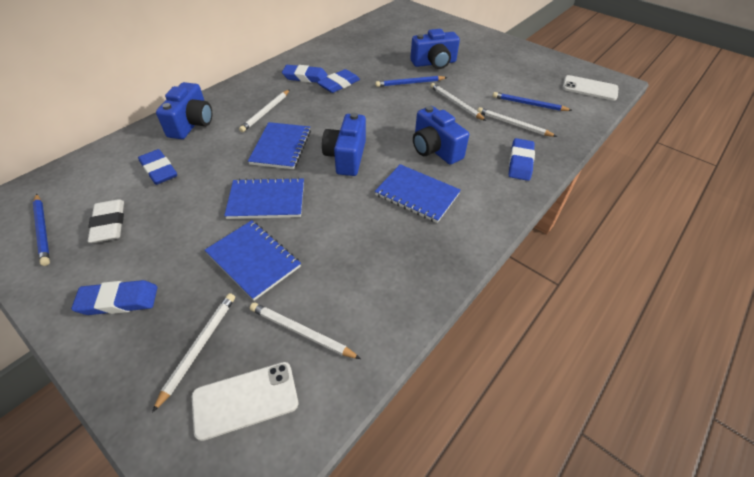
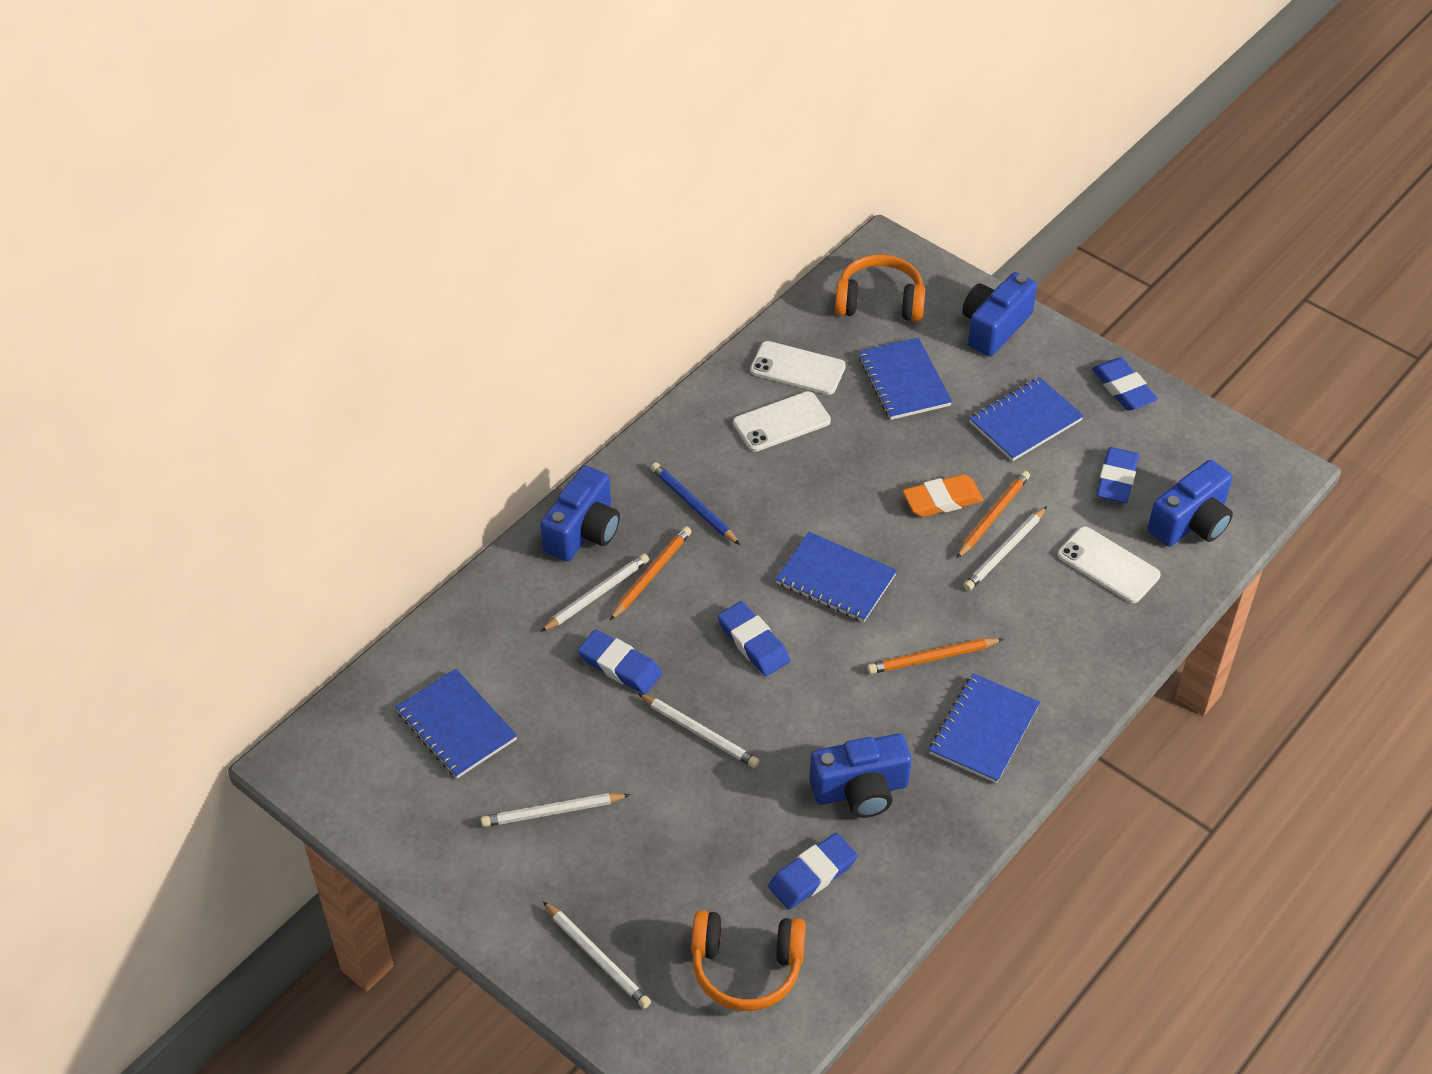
blue notebook: [205,220,301,301] [224,177,304,219] [248,122,311,169] [375,164,461,223] = 4 -> [396,669,517,778] [776,532,897,622] [858,337,952,420] [929,673,1040,783] [969,377,1084,461] = 5
blue pencil: [33,194,50,266] [375,76,448,87] [493,92,572,111] = 3 -> [651,462,740,545] = 1
orange eraser: none = 0 -> [902,474,984,517] = 1
orange headphones: none = 0 -> [691,910,806,1011] [835,254,925,322] = 2
orange pencil: none = 0 -> [609,526,692,621] [867,638,1003,674] [956,471,1030,559] = 3
white eraser: [88,199,124,243] = 1 -> none = 0
white phone: [192,362,298,441] [562,75,618,101] = 2 -> [733,391,831,452] [750,341,846,395] [1057,526,1161,603] = 3

